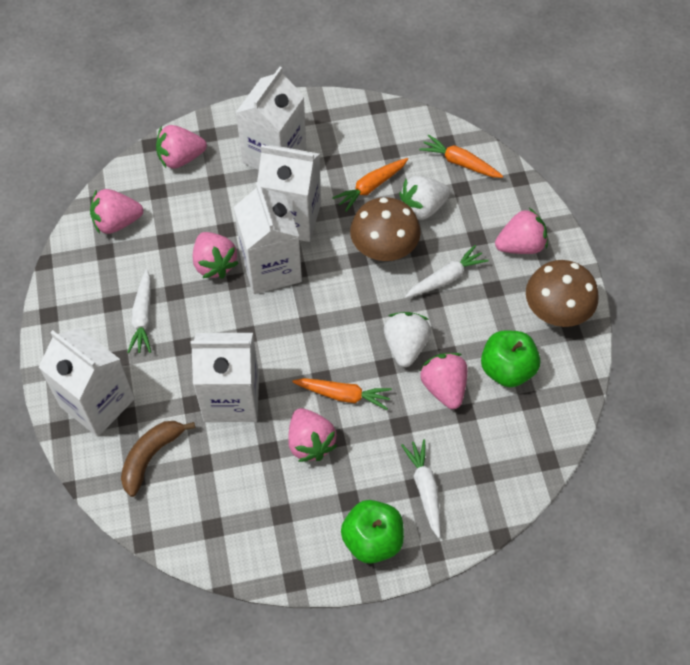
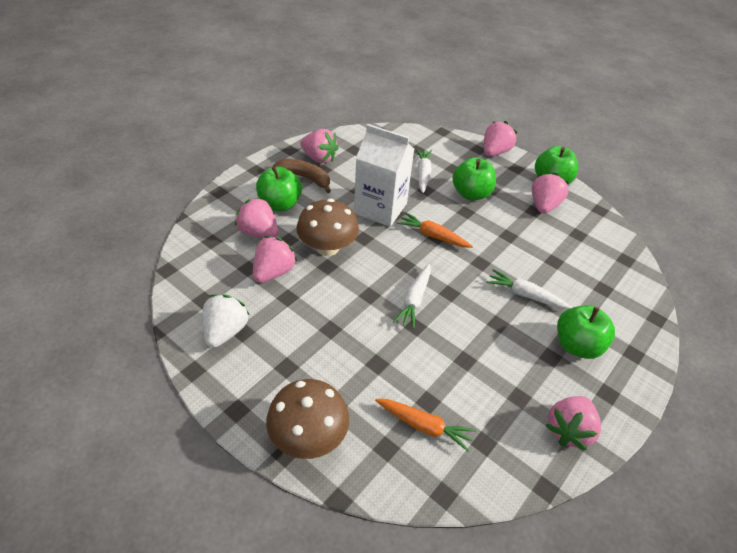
green apple: [341,500,404,564] [481,330,540,387] = 2 -> [256,166,302,211] [452,157,496,200] [535,146,578,185] [557,305,615,359] = 4
orange carrot: [292,378,392,410] [332,158,408,212] [419,134,503,178] = 3 -> [375,399,476,452] [397,212,473,248] = 2
white carton: [39,328,135,437] [190,333,259,422] [234,182,302,294] [236,67,306,170] [257,145,321,242] = 5 -> [354,124,414,227] = 1
white strawberry: [384,312,431,367] [399,176,450,220] = 2 -> [202,294,250,348] = 1

